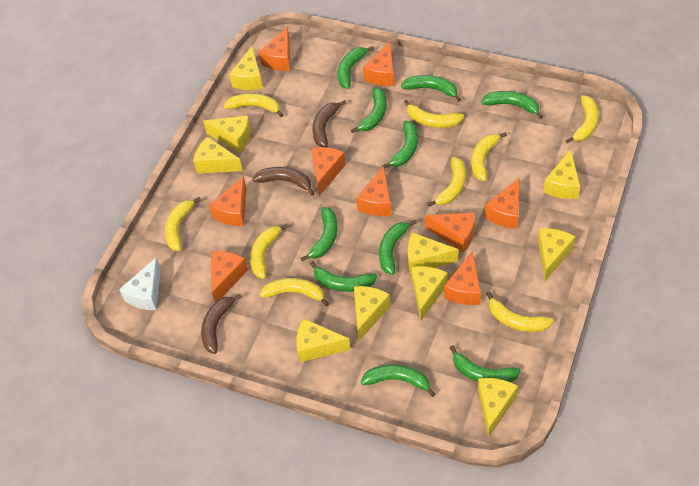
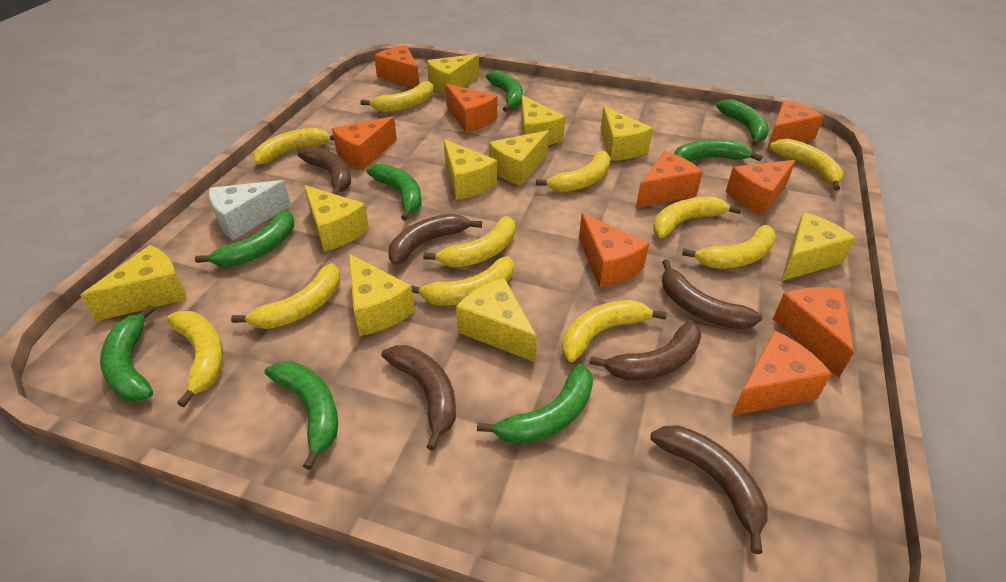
brown banana: [201,294,242,354] [253,167,315,195] [312,100,346,147] = 3 -> [298,146,351,195] [381,345,456,451] [388,213,482,265] [590,320,701,381] [651,426,768,554] [662,260,762,330] = 6
green banana: [301,207,338,261] [310,261,377,292] [338,46,374,89] [351,87,387,133] [361,364,435,397] [379,220,417,275] [382,121,418,169] [401,75,461,102] [449,345,521,382] [481,91,543,119] = 10 -> [100,305,155,402] [195,210,294,267] [265,361,338,470] [367,164,421,220] [477,363,593,444] [486,70,523,112] [674,139,762,162] [716,99,769,146] = 8
yellow banana: [165,197,201,251] [224,93,283,117] [250,223,288,279] [260,278,329,307] [404,99,464,128] [427,157,466,206] [471,132,507,181] [486,291,554,332] [566,96,599,143] = 9 -> [166,311,223,407] [231,263,340,329] [253,128,334,164] [360,81,434,112] [411,256,514,306] [423,216,515,267] [536,151,610,192] [562,300,667,362] [653,197,742,238] [682,225,776,268] [769,139,843,191] = 11

